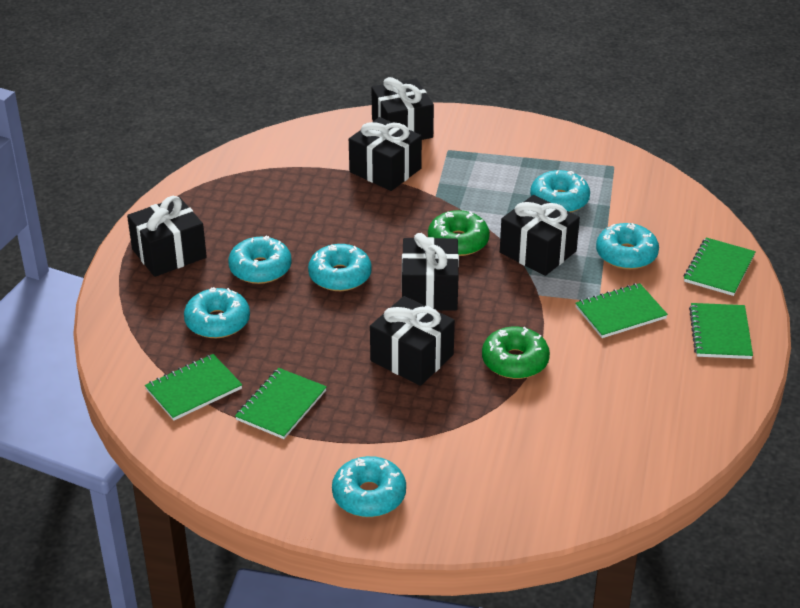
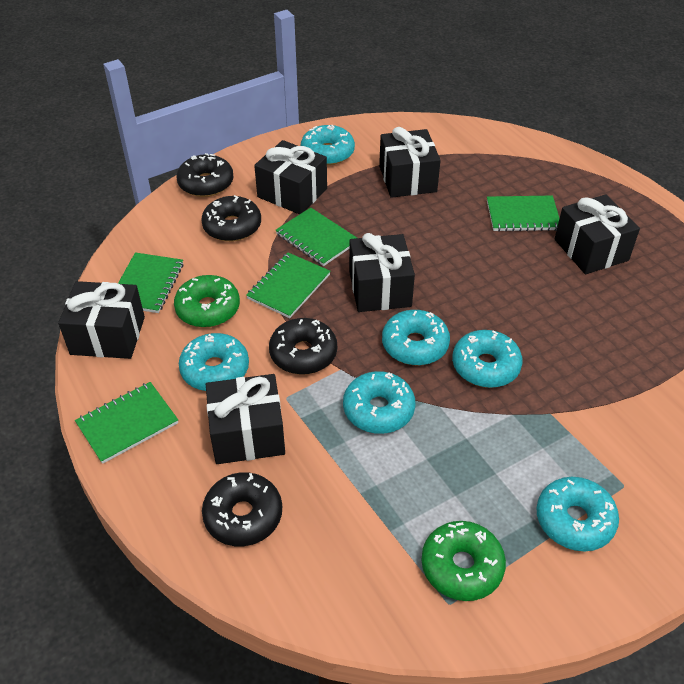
black donut: none = 0 -> [177,153,233,197] [201,195,261,242] [202,472,282,546] [269,318,337,375] = 4

